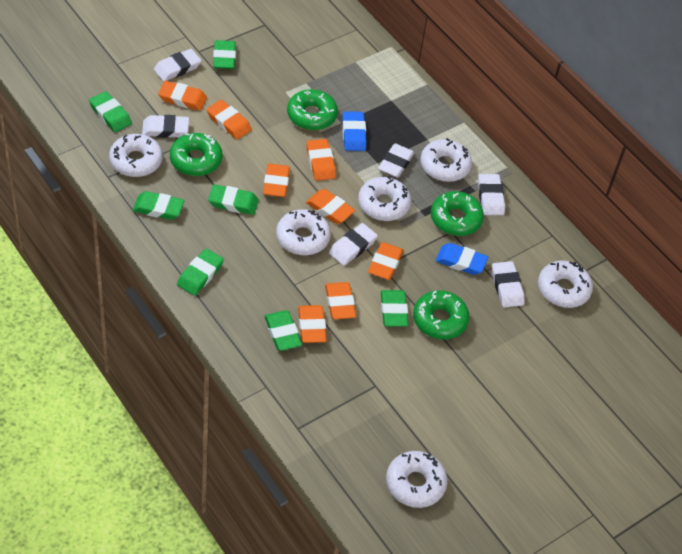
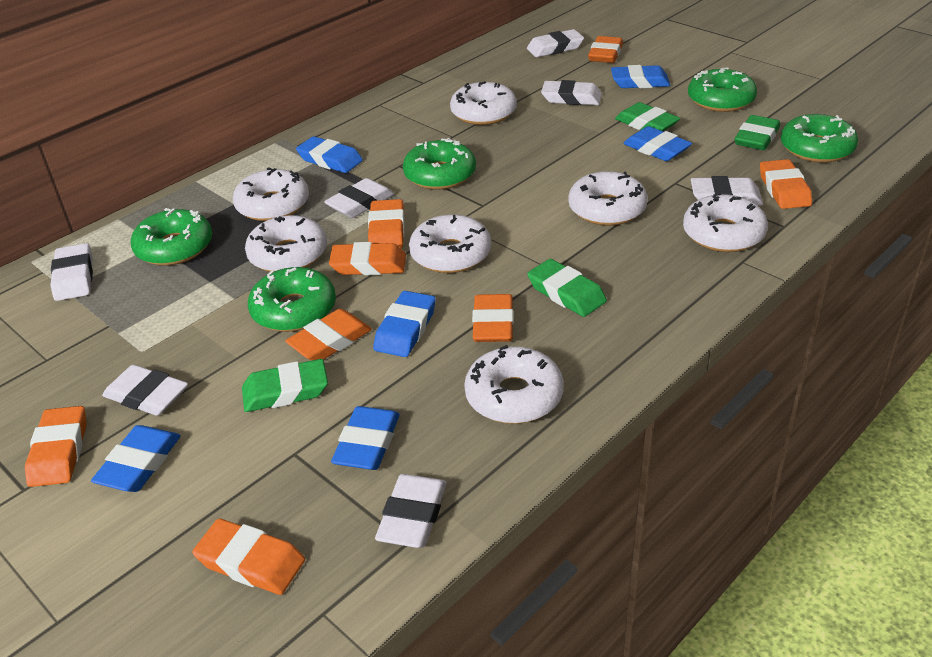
blue eraser: [342,111,367,151] [436,243,488,275] = 2 -> [91,425,181,492] [296,136,363,173] [331,406,400,470] [373,291,436,357] [611,65,670,88] [623,126,692,161] = 6
green donut: [170,133,222,176] [287,89,338,130] [413,290,469,339] [431,191,484,236] = 4 -> [131,208,212,266] [248,267,336,332] [403,138,476,190] [688,67,757,112] [781,114,858,163] = 5
green eraser: [89,91,132,132] [133,191,184,220] [177,249,224,296] [208,184,259,215] [213,40,236,69] [264,310,302,351] [381,290,409,327] = 7 -> [242,359,328,412] [527,259,607,317] [615,102,680,131] [734,115,780,150] = 4
white donut: [109,134,162,177] [276,209,331,255] [358,176,411,221] [386,451,447,508] [420,138,472,182] [538,261,593,308] = 6 -> [233,167,309,221] [245,215,327,272] [409,214,491,273] [450,81,517,125] [464,345,564,424] [568,171,648,226] [683,193,768,252] = 7
white eraser: [142,115,189,138] [154,49,201,81] [329,223,378,266] [378,143,415,178] [478,174,505,215] [492,261,524,308] = 6 -> [51,243,93,301] [102,365,188,416] [324,178,394,218] [375,474,447,548] [527,29,584,57] [541,80,602,105] [691,176,763,205] = 7

